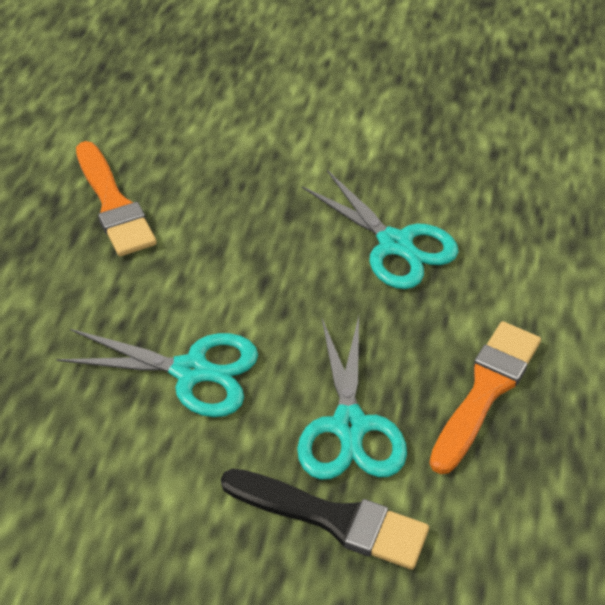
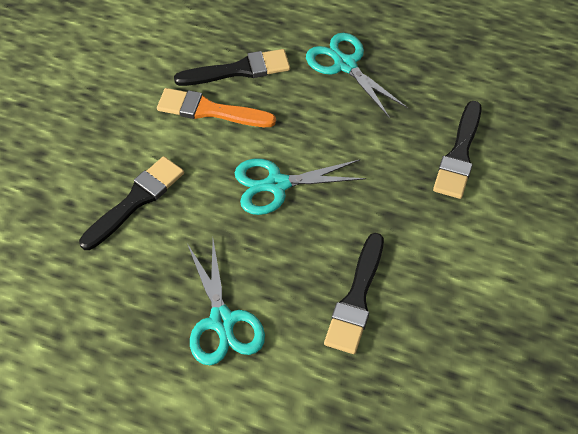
black brush: [221,469,429,570] = 1 -> [79,156,184,250] [174,49,290,86] [324,233,384,354] [433,101,482,199] = 4
orange brush: [76,141,157,256] [429,321,541,474] = 2 -> [157,88,276,127] = 1

